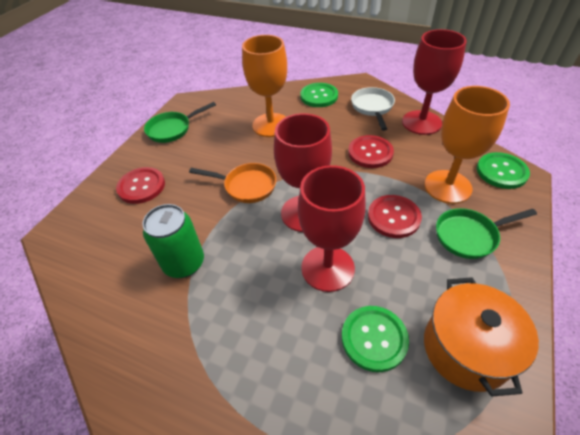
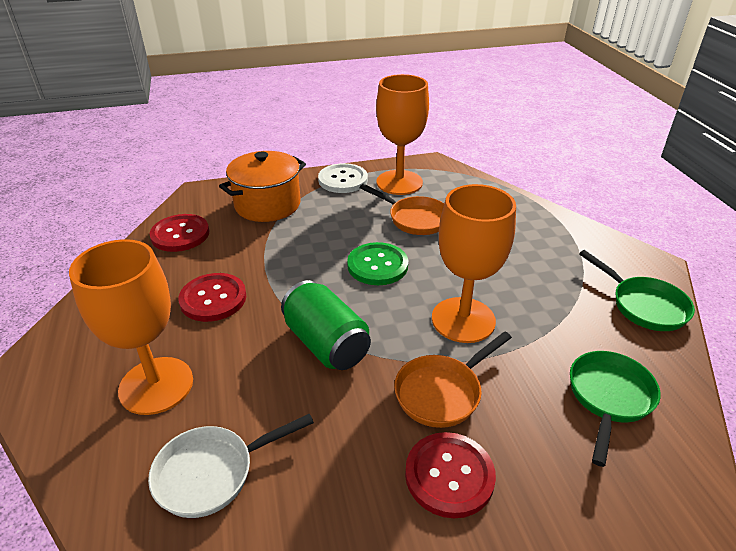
green button: [300,83,338,107] [342,306,409,372] [477,152,530,189] = 3 -> [347,242,408,285] = 1
orange goblet: [242,35,287,137] [424,86,510,204] = 2 -> [69,239,193,415] [376,74,429,195] [432,184,516,343] = 3
orange pan: [189,163,276,203] = 1 -> [360,184,444,235] [394,331,512,428] = 2
red goblet: [274,113,332,232] [298,165,365,292] [402,29,467,135] = 3 -> none = 0
white button: none = 0 -> [318,163,368,193] = 1

